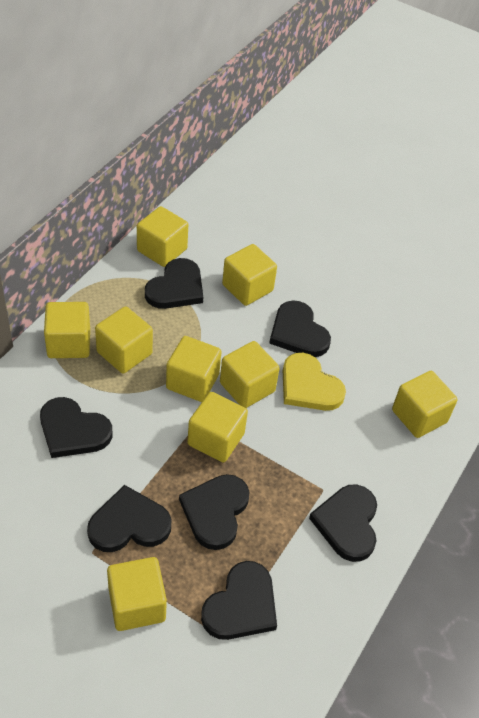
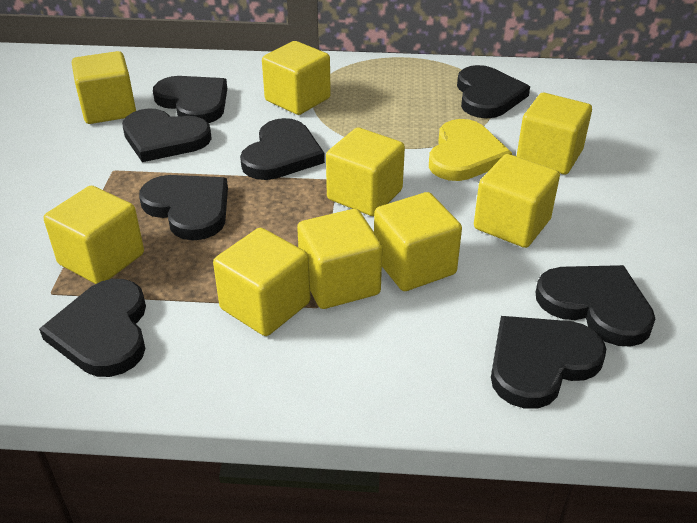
black heart: [40,397,112,458] [87,485,172,552] [145,258,203,309] [179,474,249,550] [201,561,277,640] [269,301,331,357] [309,484,377,562] = 7 -> [39,279,146,377] [122,108,212,162] [139,175,228,240] [153,76,227,123] [240,118,325,180] [457,65,530,118] [491,316,606,409] [536,265,655,347] = 8

